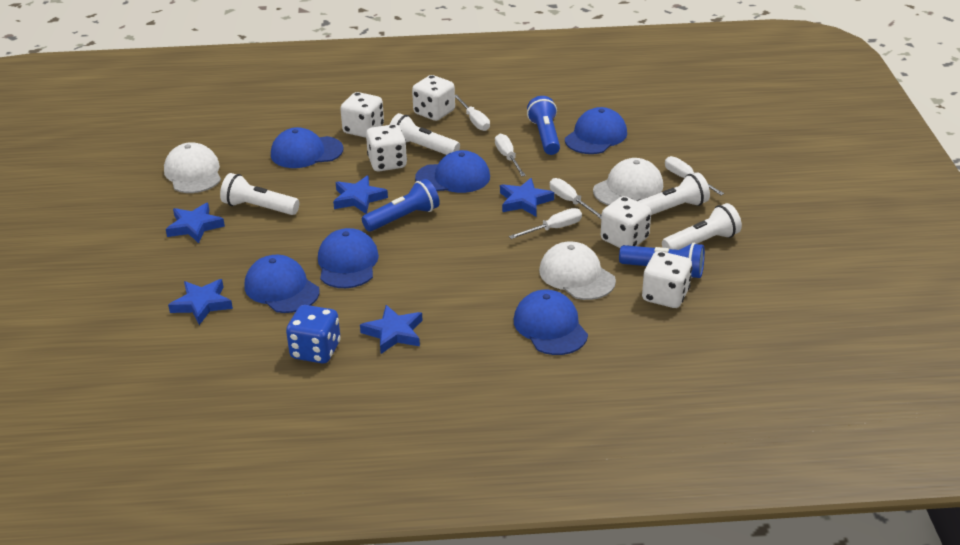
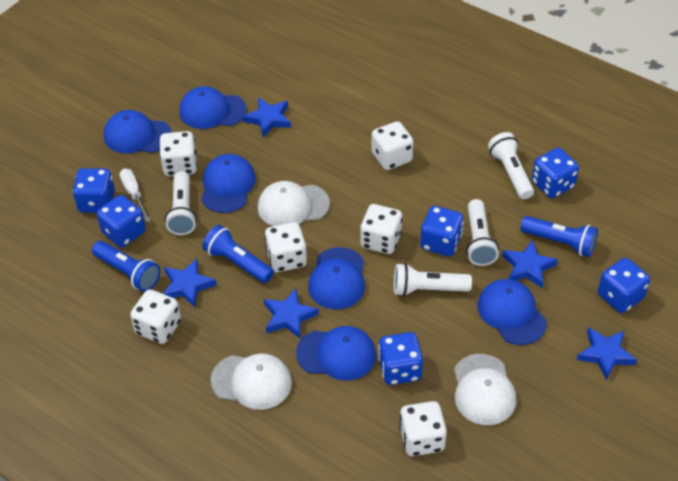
blue dice: [286,305,341,363] = 1 -> [72,168,115,213] [97,195,146,247] [378,332,423,385] [420,206,464,256] [532,148,579,198] [598,258,650,313] = 6
white dice: [340,92,384,138] [366,124,407,171] [412,75,455,121] [601,196,651,248] [642,251,692,308] = 5 -> [130,289,181,344] [160,131,197,176] [265,222,307,272] [360,204,403,254] [371,121,414,170] [399,401,447,456] = 6
white screwdriver: [455,94,490,131] [495,134,526,177] [509,208,582,239] [550,178,602,219] [665,156,724,195] = 5 -> [120,169,151,222] = 1

